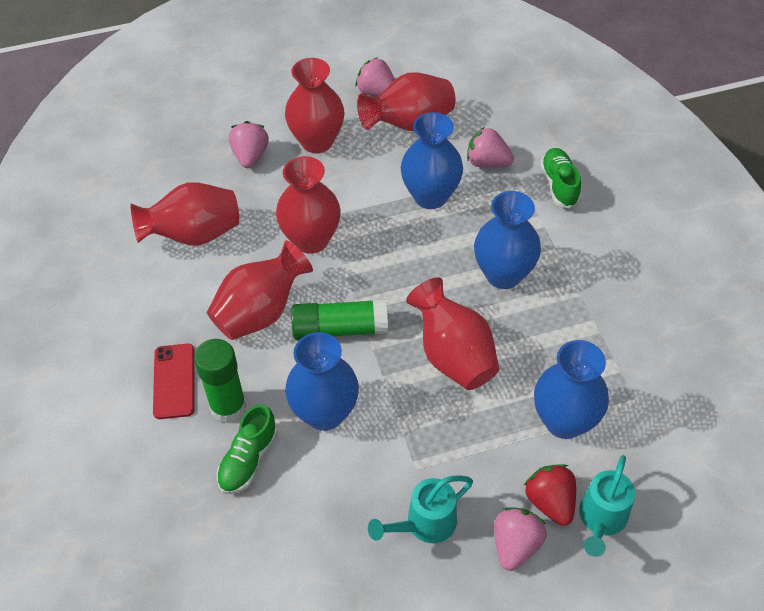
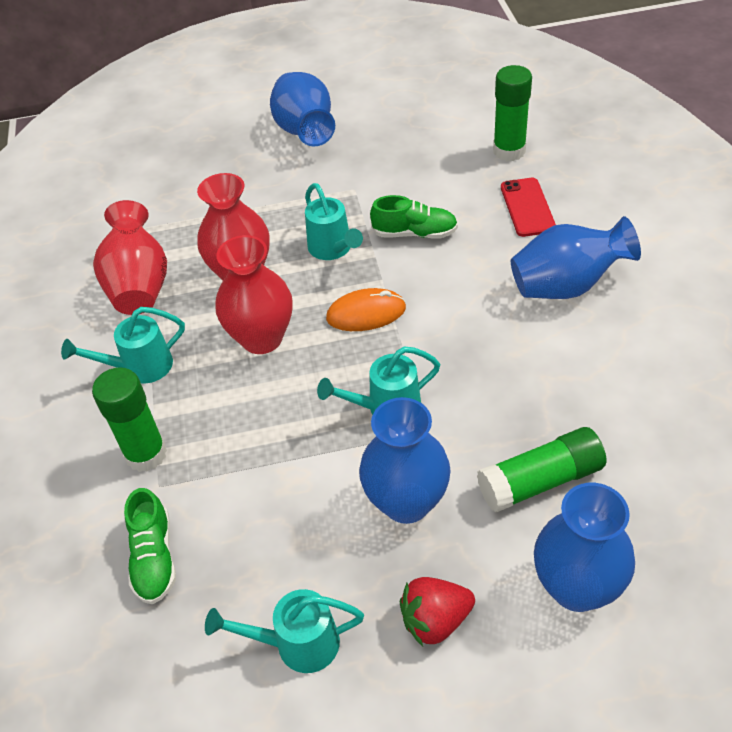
green glue stick: [194,339,247,423] [291,299,388,340] = 2 -> [92,367,167,472] [477,427,606,513] [493,65,532,161] = 3
orange mouse: none = 0 -> [326,288,406,331] = 1
pink strawberry: [229,121,269,168] [355,57,395,97] [467,127,514,168] [494,507,547,571] = 4 -> none = 0
red vase: [130,182,239,246] [207,240,313,340] [276,156,341,254] [285,58,344,153] [357,73,456,131] [406,277,499,390] = 6 -> [93,200,167,315] [197,173,270,281] [215,235,293,354] = 3
turquoise watering can: [368,475,473,543] [579,455,635,557] = 2 -> [61,307,185,384] [205,589,364,673] [305,183,363,260] [317,347,440,415] = 4

